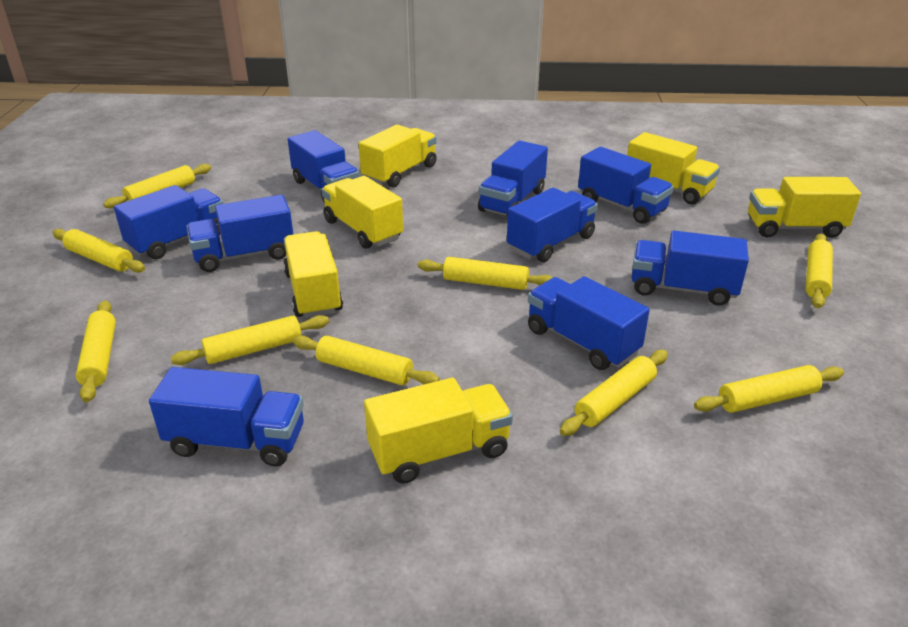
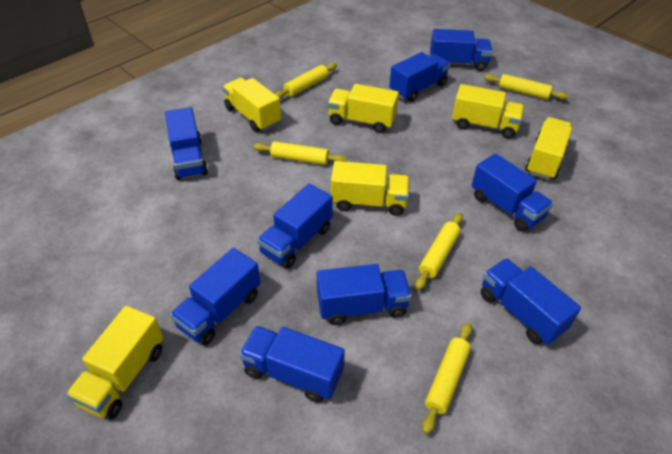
yellow rolling pin: [52,229,145,273] [76,300,116,402] [103,164,211,208] [170,315,329,365] [293,336,440,385] [418,257,553,290] [560,350,668,436] [694,365,844,413] [806,234,833,308] = 9 -> [253,141,347,165] [275,63,337,99] [415,213,463,290] [422,323,472,434] [484,74,569,100] = 5

